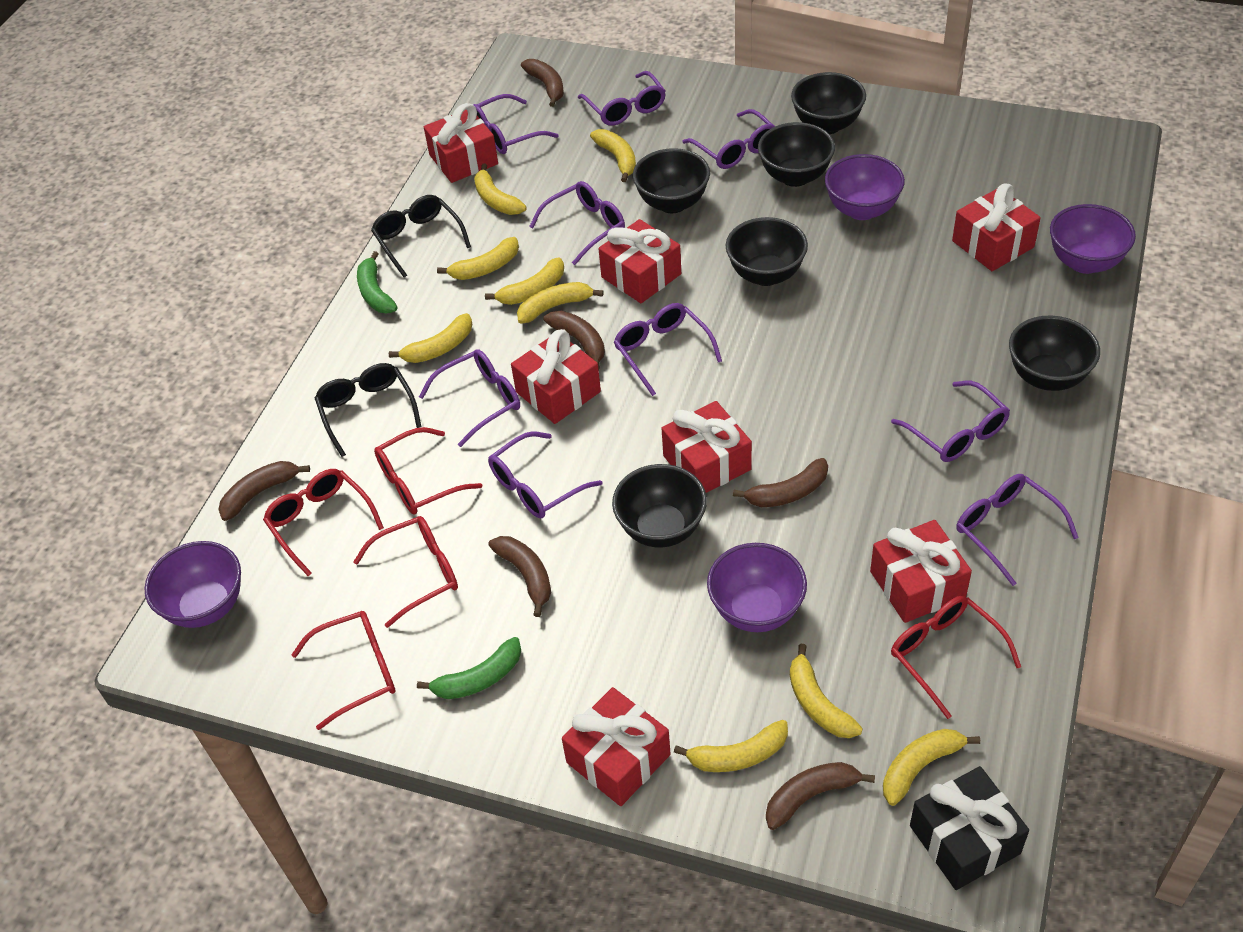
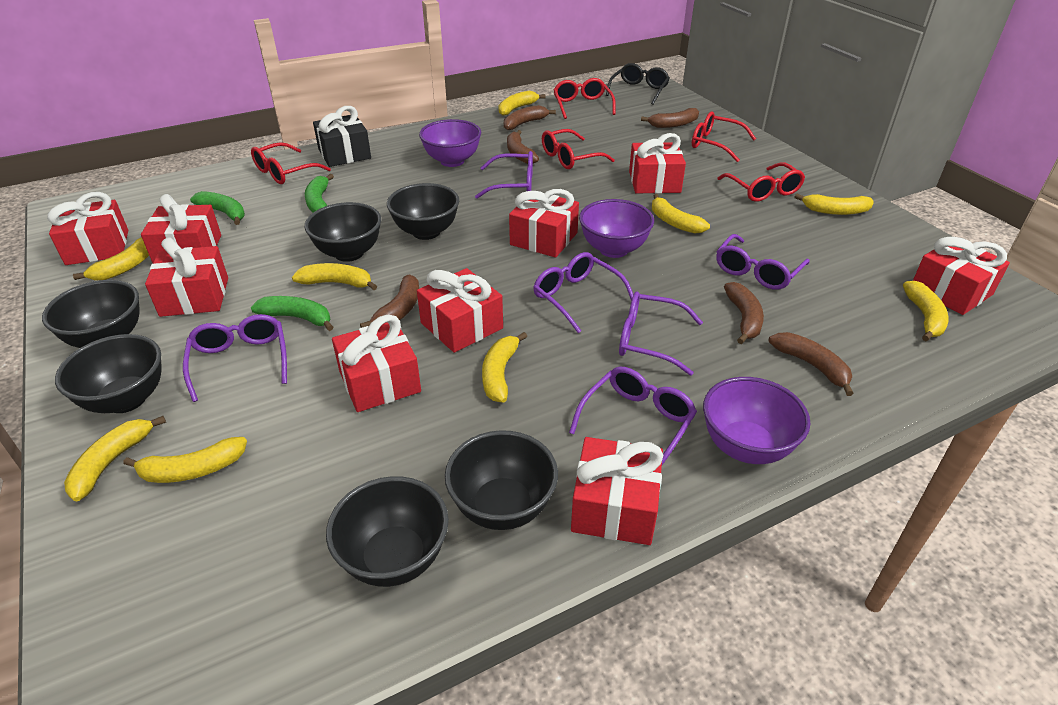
black glasses: [315,363,422,457] [371,195,471,277] = 2 -> [606,63,670,104] = 1
green banana: [357,251,397,313] [417,637,521,699] = 2 -> [190,191,245,225] [251,296,333,331] [305,174,334,213] = 3
purple bowl: [145,541,241,628] [707,543,807,632] [825,154,905,220] [1050,204,1136,274] = 4 -> [419,119,481,167] [579,199,654,258] [703,377,810,464] = 3
purple glasses: [419,349,520,447] [473,94,558,154] [488,431,602,518] [529,181,625,265] [578,71,666,126] [614,303,722,396] [682,109,775,169] [891,381,1010,462] [956,474,1079,586] = 9 -> [183,314,287,402] [475,151,533,199] [533,252,633,333] [569,367,697,465] [619,292,703,376] [716,234,810,290] = 6
red gift: [424,103,498,183] [511,329,601,424] [562,687,671,806] [598,219,681,303] [661,401,752,493] [870,520,972,623] [952,183,1041,271] = 7 -> [47,192,128,265] [141,194,221,263] [145,237,228,317] [332,315,421,412] [417,268,503,353] [509,189,579,258] [571,437,663,545] [629,133,686,194] [913,237,1010,315] = 9

